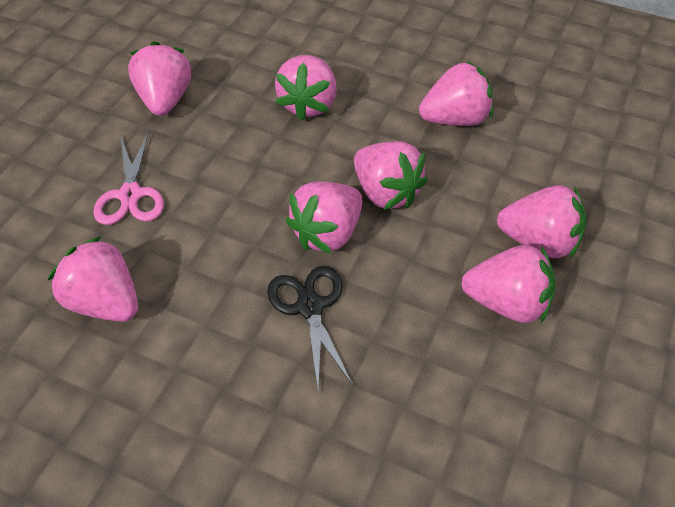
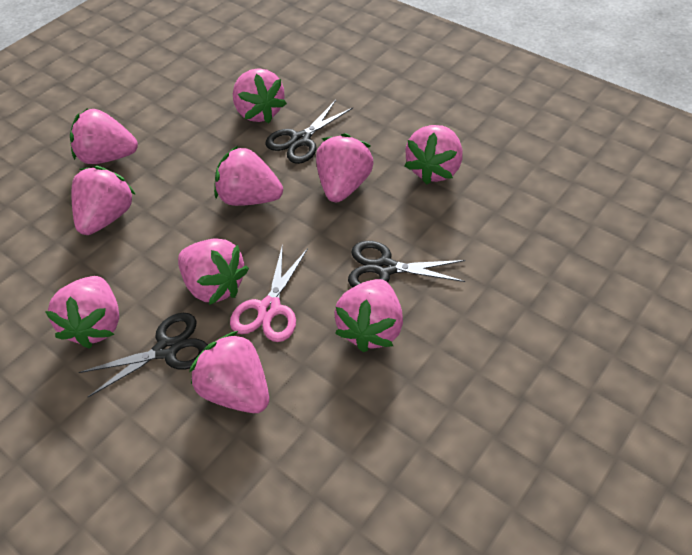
black scissors: [267,266,353,389] = 1 -> [79,313,208,397] [265,100,353,164] [348,241,465,287] = 3
pink strawberry: [48,236,138,322] [128,41,191,116] [275,55,337,121] [286,182,363,254] [354,141,428,210] [419,61,493,126] [461,245,556,323] [497,185,586,259] = 8 -> [45,276,119,349] [70,108,138,164] [72,166,136,235] [178,238,249,305] [189,331,269,413] [214,146,283,206] [233,68,287,123] [316,133,373,203] [334,279,403,352] [405,125,462,185] = 10

